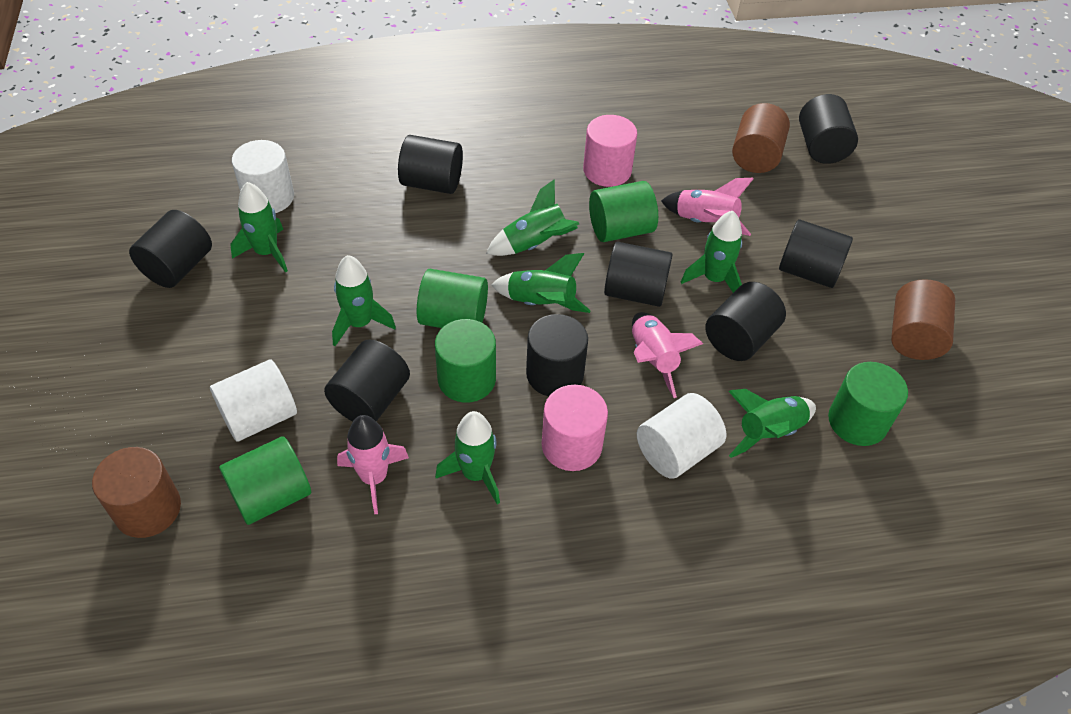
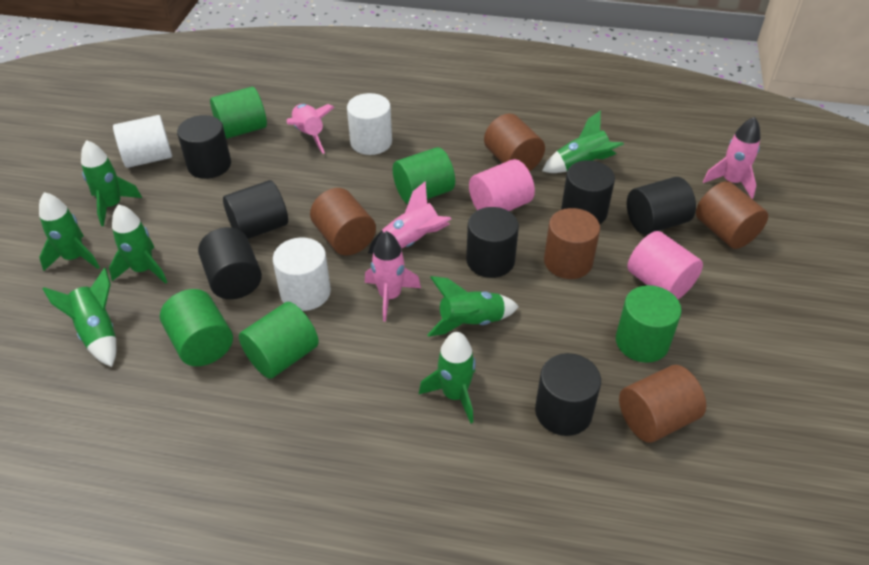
black cylinder: [129,210,212,288] [324,339,410,422] [398,135,463,194] [526,314,588,396] [604,242,673,307] [705,282,786,361] [779,220,853,288] [799,94,858,164] = 8 -> [177,115,231,179] [198,227,262,299] [223,180,288,239] [466,207,519,278] [535,353,601,436] [561,160,615,224] [627,177,696,235] = 7
brown cylinder: [92,447,181,538] [732,103,790,173] [891,279,955,360] = 3 -> [310,188,376,256] [484,114,545,171] [544,208,600,279] [619,365,706,443] [696,181,768,249] = 5
pink rocket: [337,415,409,514] [632,312,703,398] [661,178,754,236] = 3 -> [287,104,335,154] [365,231,421,322] [368,181,451,254] [703,117,760,199] = 4

